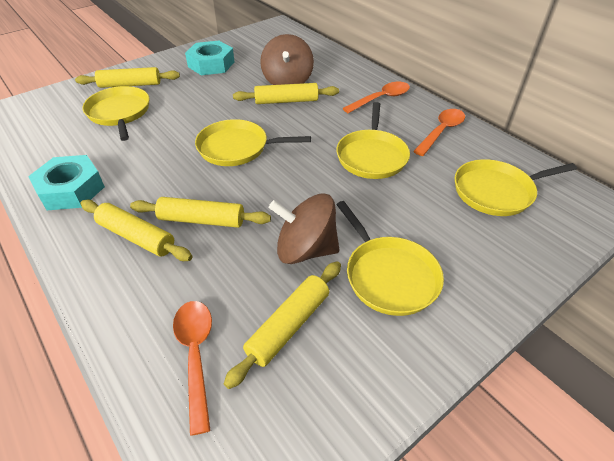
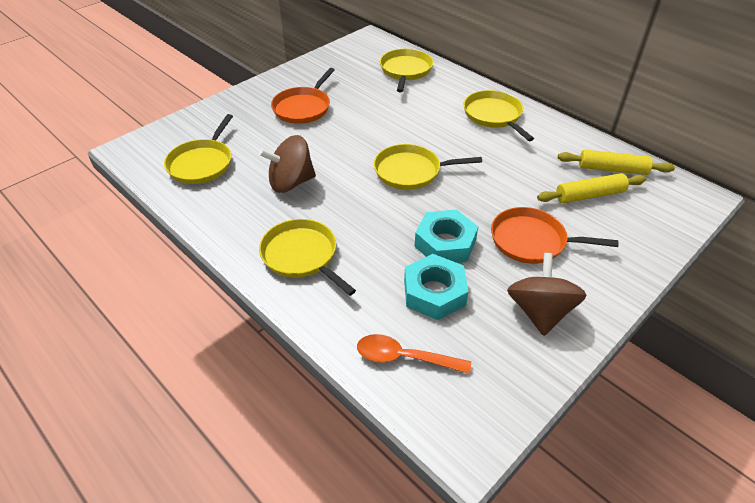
orange pan: none = 0 -> [271,68,335,124] [491,207,618,264] = 2
orange spoon: [173,301,212,435] [342,82,410,113] [413,109,465,156] = 3 -> [357,334,471,374] = 1
yellow rolling pin: [75,67,180,88] [80,200,193,261] [130,197,271,228] [224,261,341,389] [233,83,339,104] = 5 -> [537,173,646,203] [558,150,675,175] = 2

